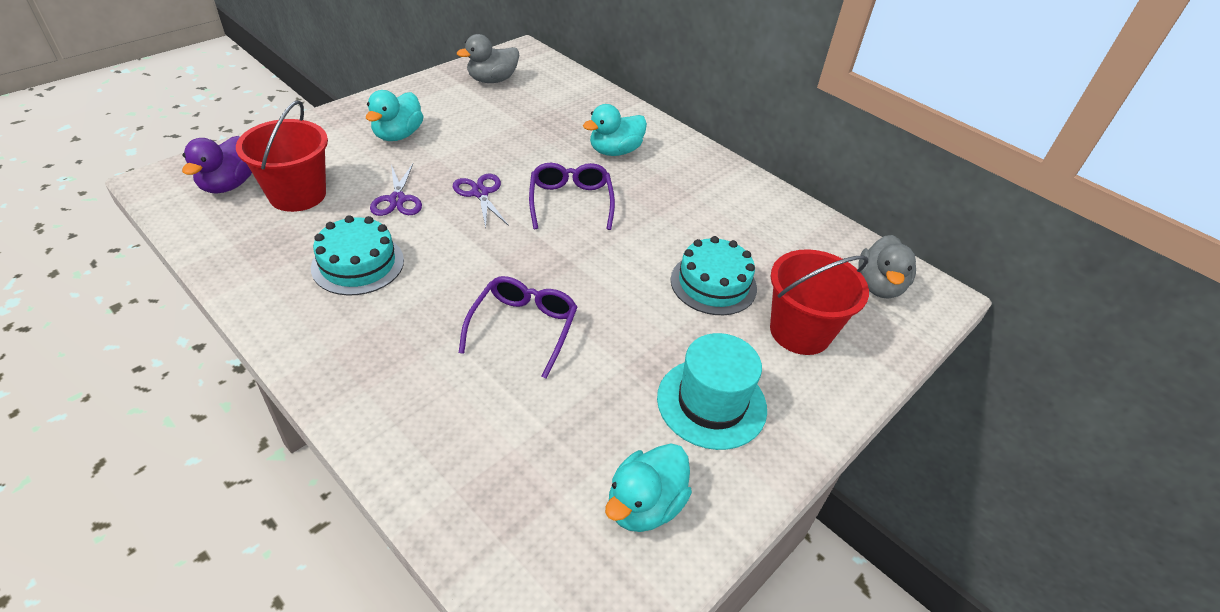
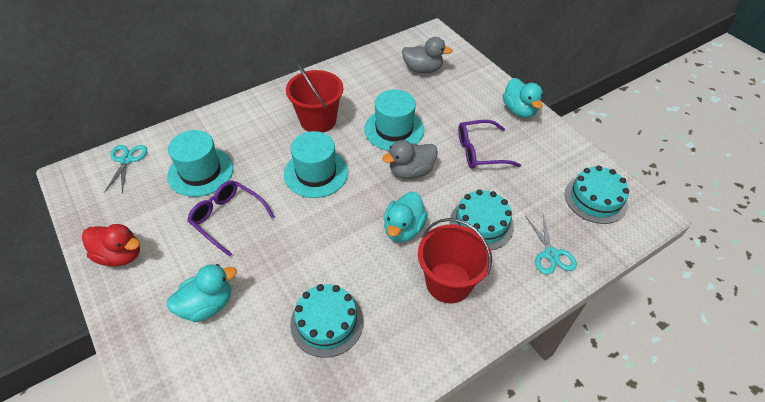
purple duck: [182,136,252,194] = 1 -> none = 0
purple scissors: [370,164,422,216] [453,174,509,228] = 2 -> none = 0
red duck: none = 0 -> [82,224,140,266] = 1
turquoise cake: [311,215,404,296] [671,236,757,315] = 2 -> [290,284,363,358] [450,189,514,250] [565,165,629,224] = 3
turquoise hat: [657,333,767,450] = 1 -> [167,130,233,197] [284,131,348,198] [364,89,424,151] = 3
turquoise scissors: none = 0 -> [104,145,147,193] [526,215,577,275] = 2

